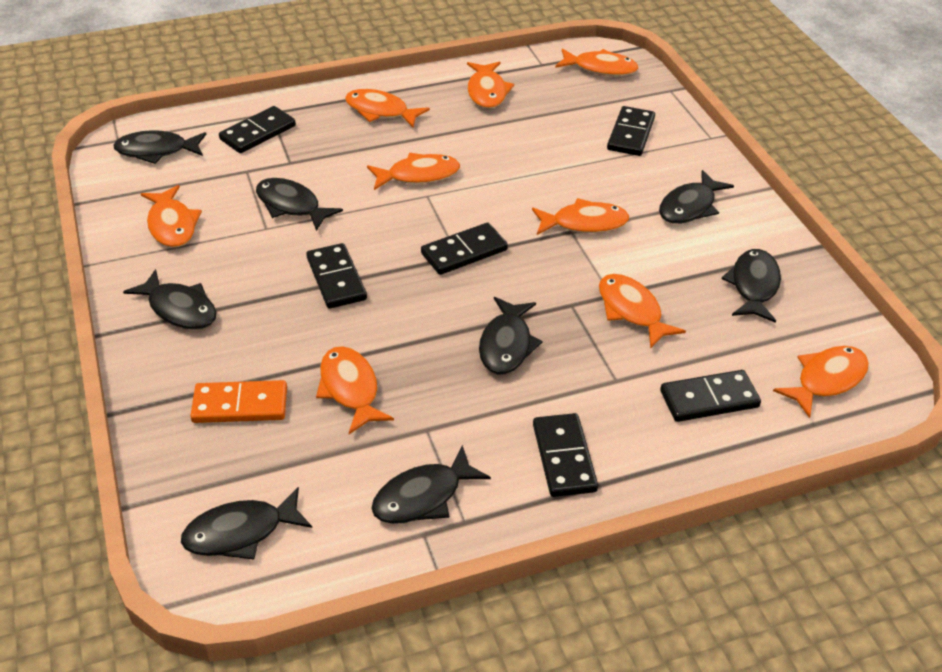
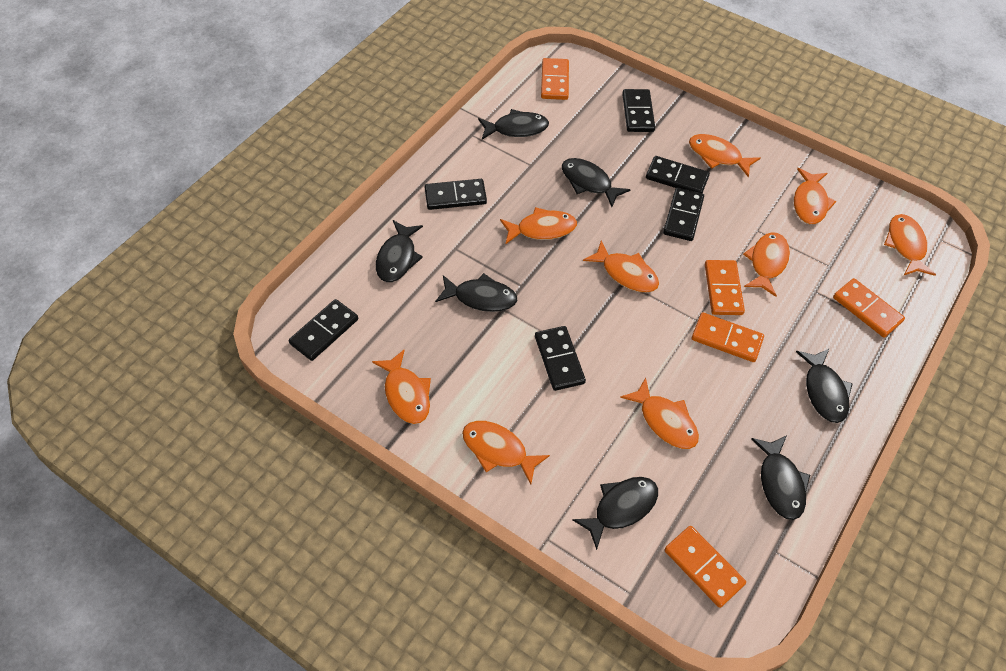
black fish: [113,130,206,164] [123,269,217,330] [181,487,312,559] [256,178,343,231] [371,445,491,524] [479,297,543,375] [659,170,734,224] [721,249,781,323] = 8 -> [376,220,423,282] [435,273,517,312] [478,109,549,140] [562,158,631,207] [572,477,658,550] [751,435,810,520] [796,348,853,423] = 7
orange domino: [190,380,287,423] = 1 -> [541,58,569,100] [664,526,746,608] [692,312,764,362] [705,260,745,315] [833,278,905,338] = 5

